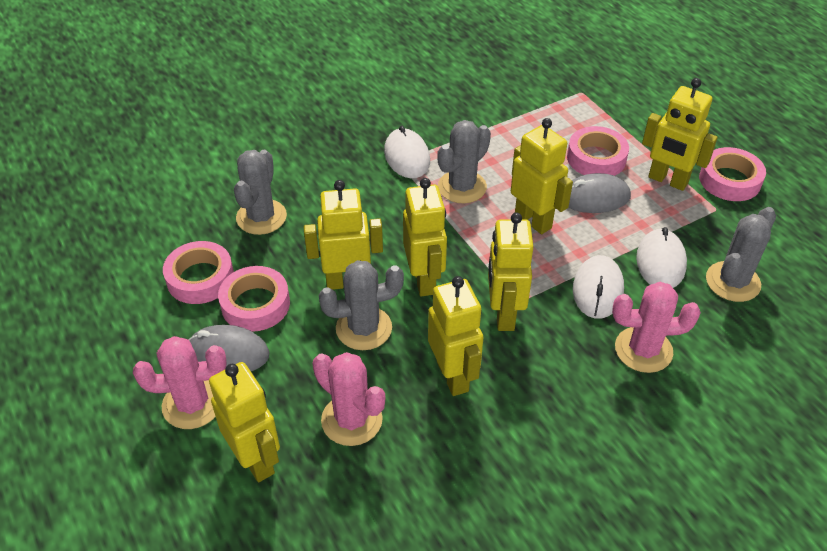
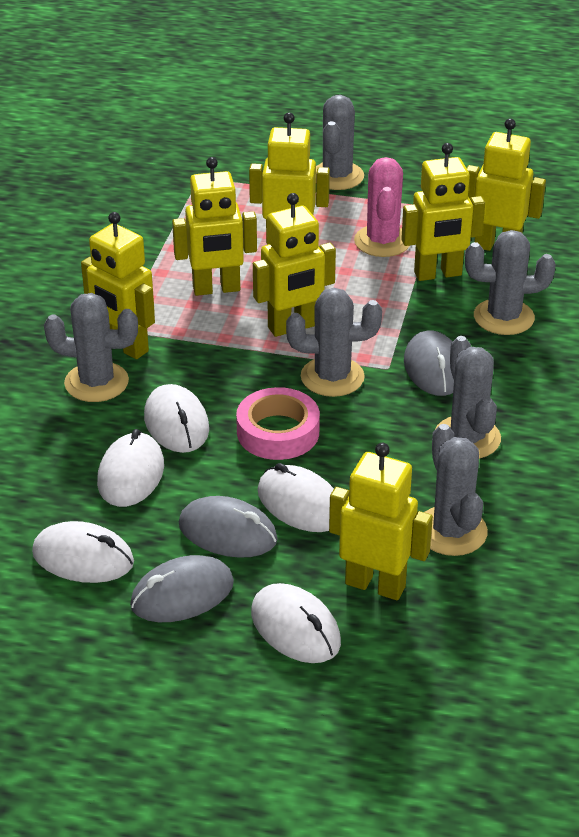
grey cactus: [234,150,287,235] [319,260,404,350] [437,120,491,203] [706,207,776,302] = 4 -> [44,293,138,402] [286,288,382,397] [316,95,364,190] [425,424,488,556] [436,336,501,459] [465,230,556,335] = 6
grey mouse: [189,325,270,371] [568,173,631,213] = 2 -> [130,555,234,622] [179,496,278,558] [404,330,454,396] = 3
pink cactus: [133,336,226,429] [312,352,385,446] [612,282,701,373] = 3 -> [354,157,409,257] = 1
pink tape: [163,241,234,304] [218,266,290,332] [567,126,629,176] [699,147,766,201] = 4 -> [236,387,320,460] = 1
white mouse: [384,126,430,178] [573,255,624,319] [636,227,687,288] = 3 -> [32,521,134,583] [97,429,164,507] [144,384,209,453] [251,583,341,663] [258,463,334,532] = 5

